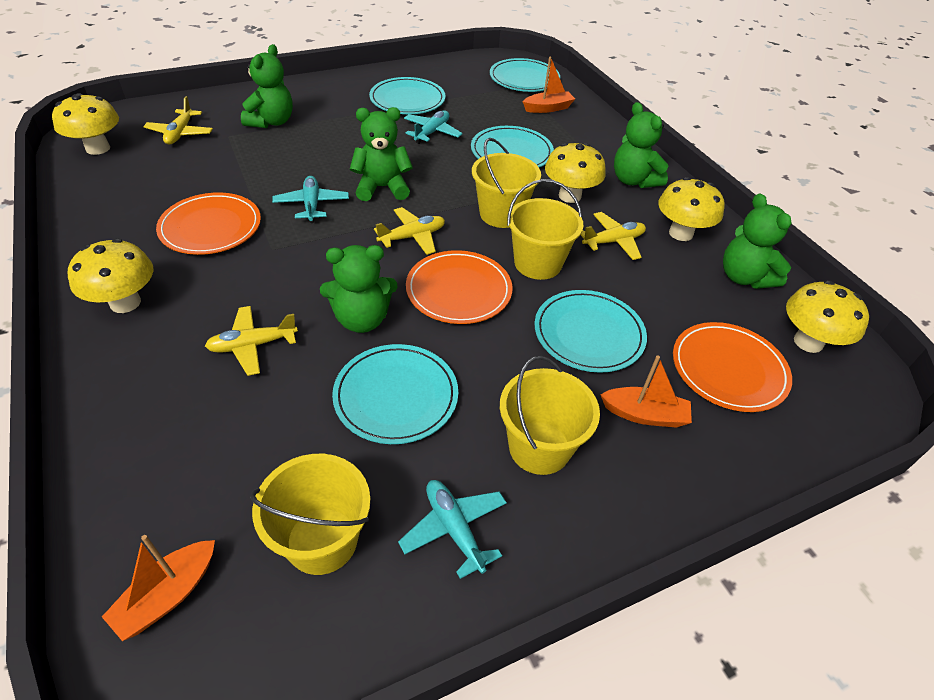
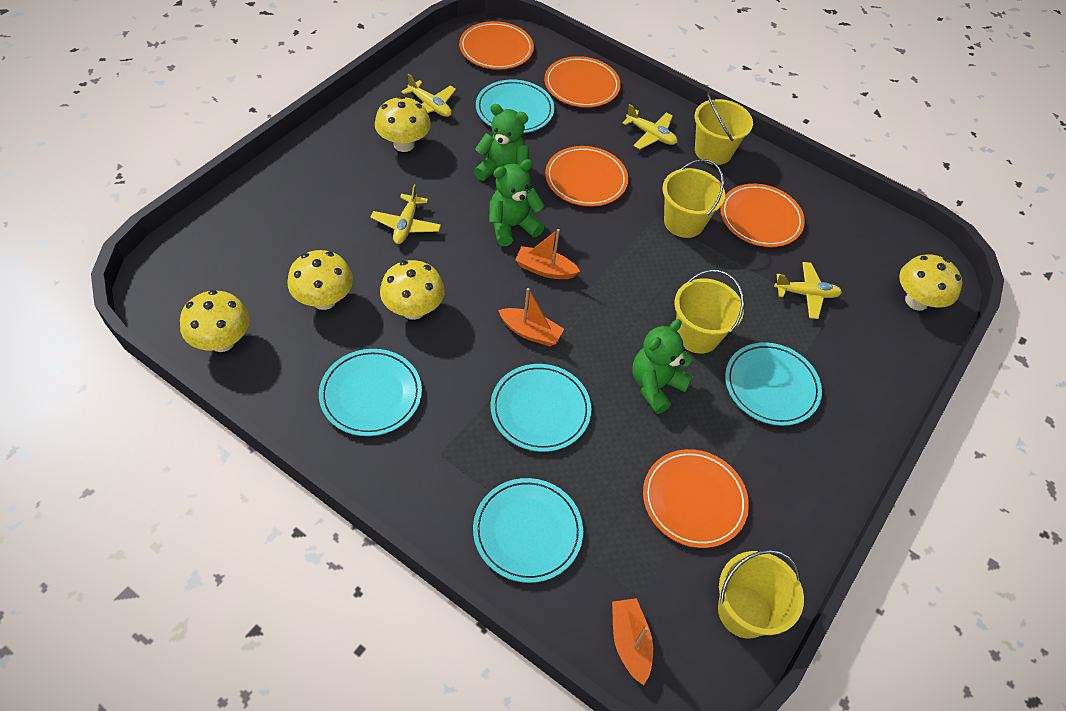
green teddy bear: [241,44,293,128] [320,245,398,333] [350,107,413,201] [614,102,668,188] [723,193,792,289] = 5 -> [474,104,529,181] [489,159,545,246] [632,319,693,414] = 3
orange plate: [156,193,261,255] [406,250,512,324] [673,322,792,412] = 3 -> [459,21,534,70] [545,56,621,107] [545,146,628,206] [643,449,749,548] [720,184,805,247] = 5
turquoise plane: [272,176,349,223] [398,480,507,579] [404,110,463,144] = 3 -> none = 0

